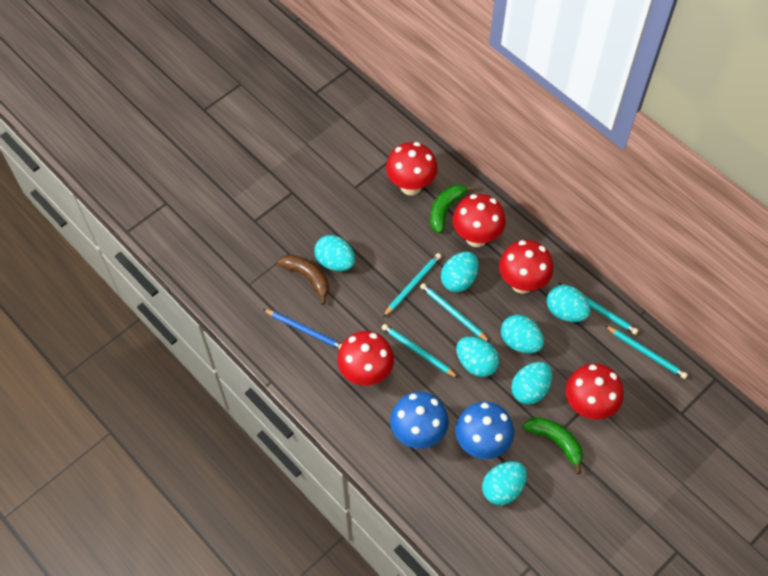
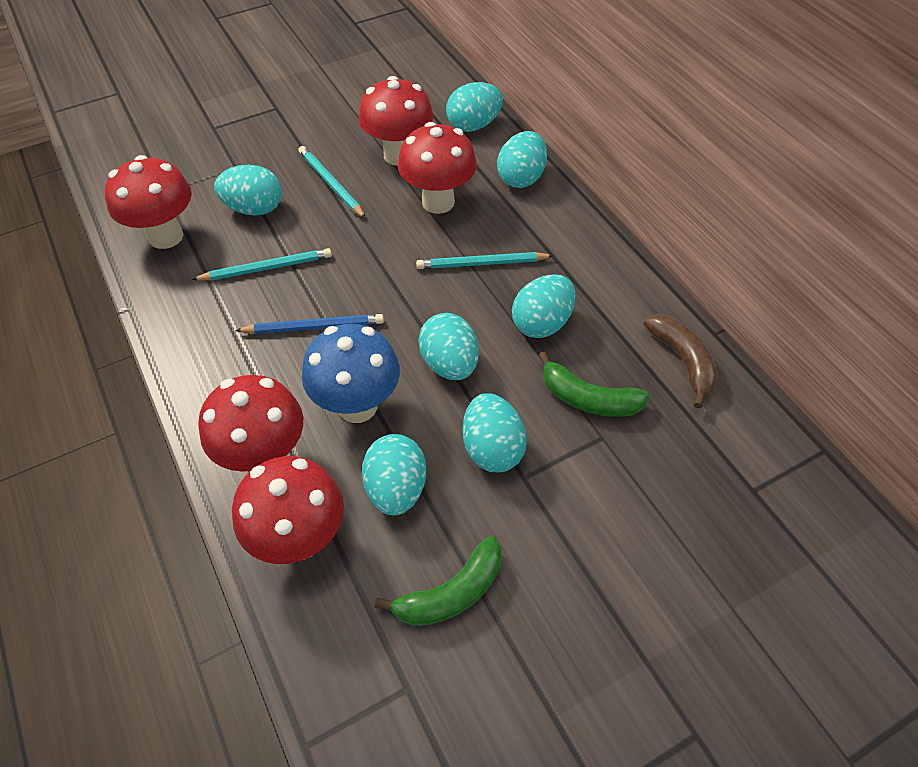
blue mushroom: [390,392,449,449] [456,402,514,459] = 2 -> [302,324,400,423] = 1
turquoise pencil: [382,324,458,378] [383,253,441,317] [420,283,490,342] [559,283,638,335] [605,325,688,379] = 5 -> [192,248,332,281] [298,146,366,219] [416,252,554,269] = 3

